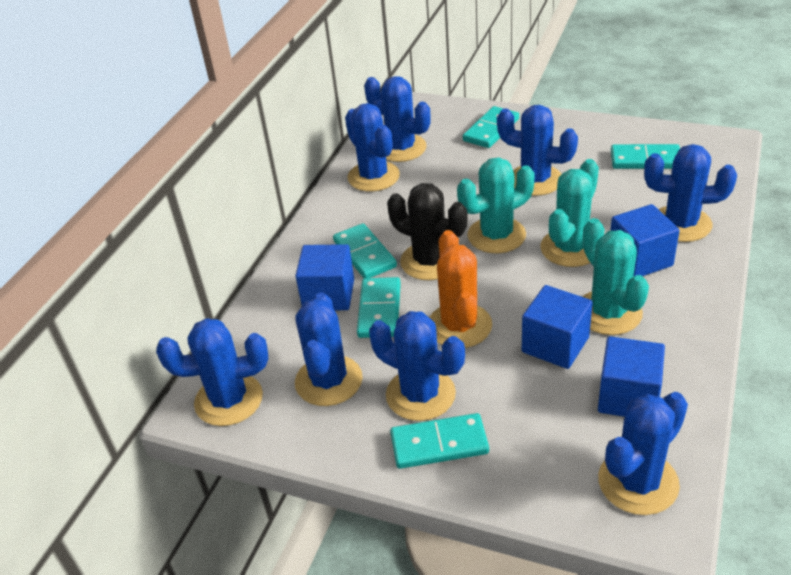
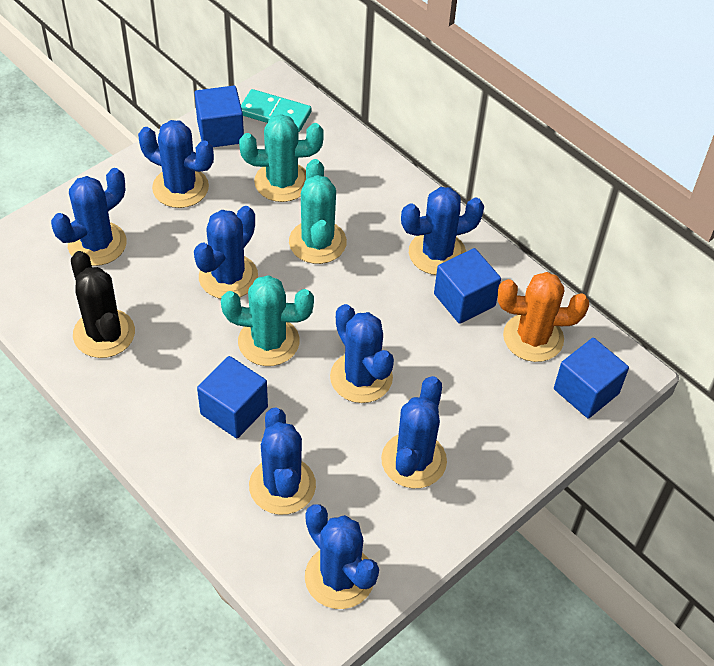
turquoise domino: [333,224,397,278] [357,277,401,338] [390,413,489,469] [463,106,519,148] [611,144,680,169] = 5 -> [241,89,312,132] = 1

